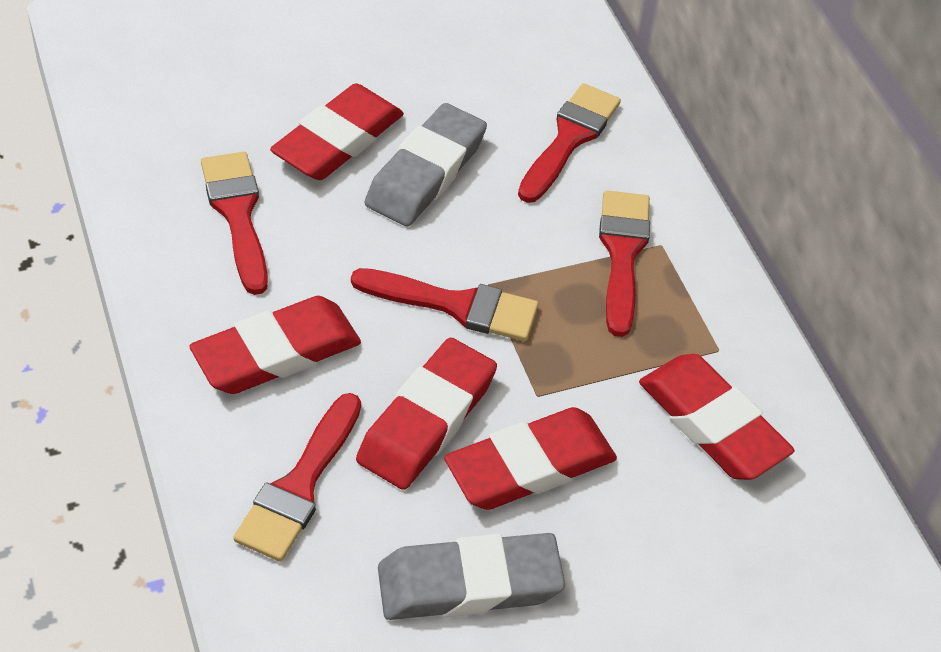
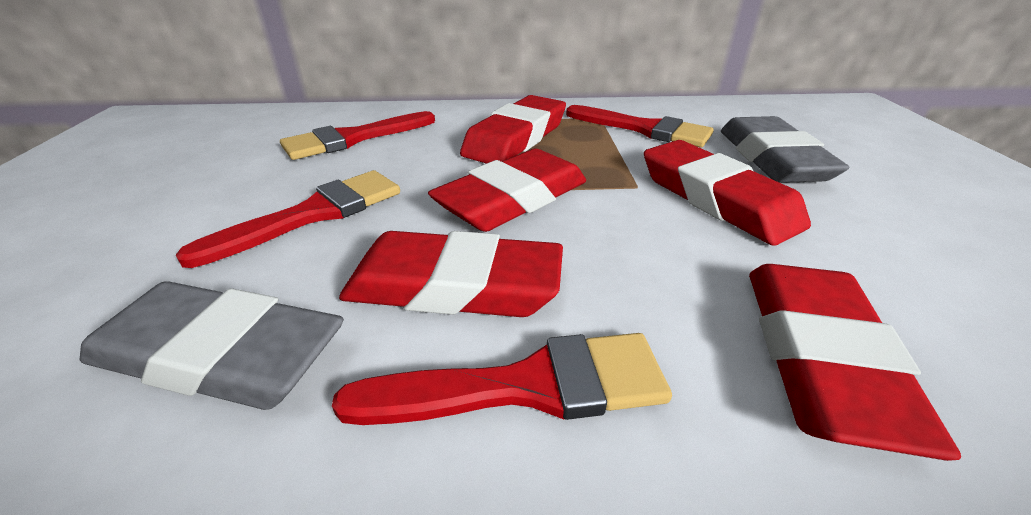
red brush: [201,152,268,295] [233,393,361,562] [351,268,539,341] [518,83,621,203] [599,190,650,337] = 5 -> [176,170,400,268] [280,111,435,160] [332,333,672,425] [566,105,714,147] = 4

